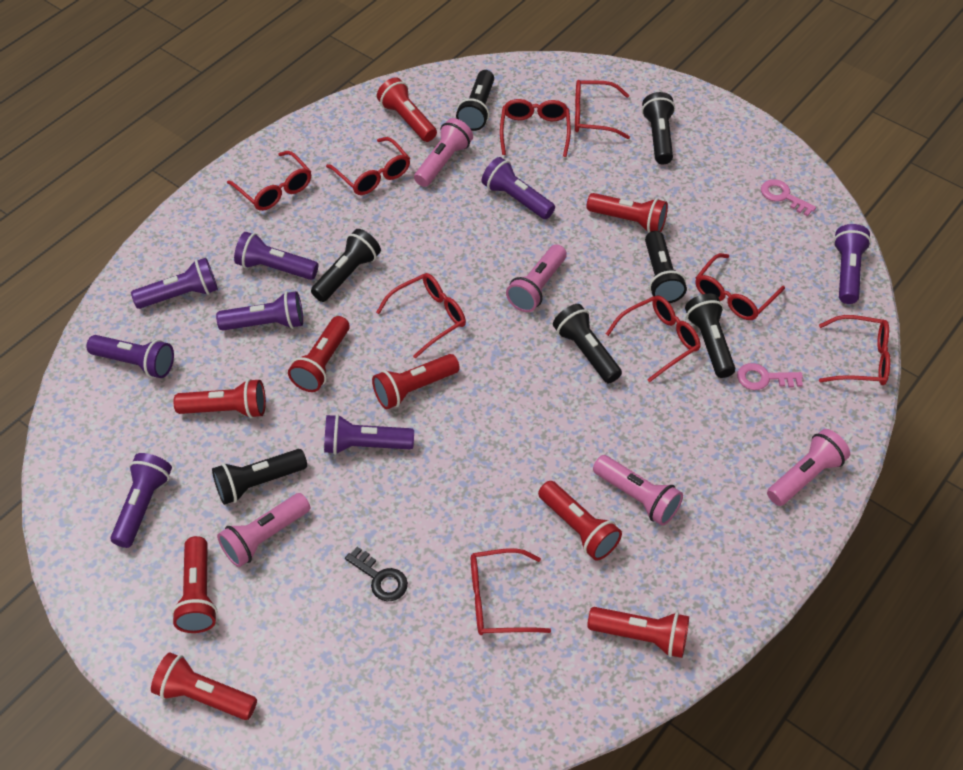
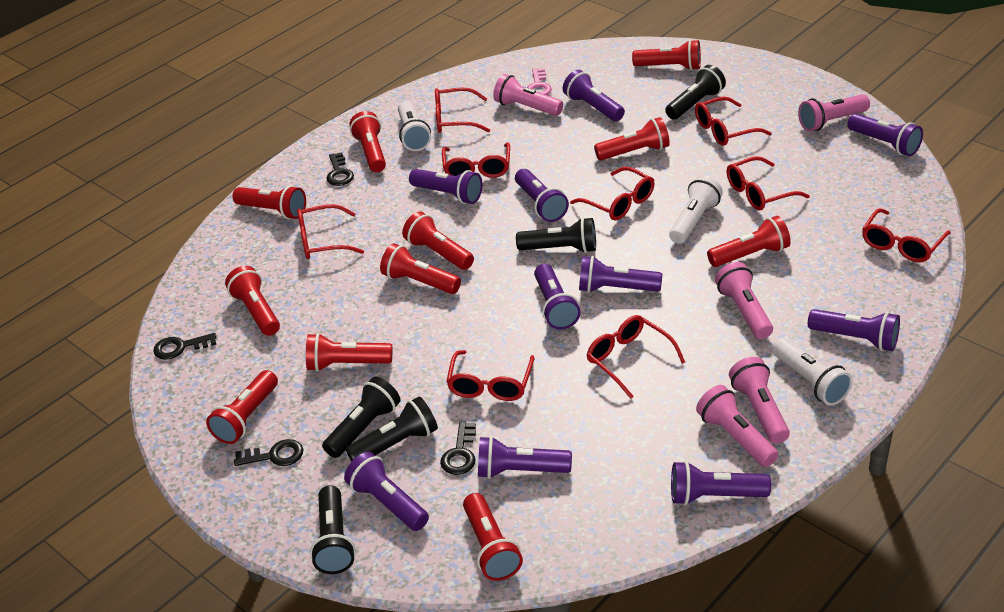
black flashlight: [212,449,307,505] [311,229,381,302] [456,70,494,131] [553,304,622,383] [642,92,675,164] [645,231,687,303] [685,294,735,378] = 7 -> [310,485,355,574] [322,377,400,458] [346,396,438,461] [516,217,596,253] [665,65,726,119] = 5
black key: [345,547,408,601] = 1 -> [153,333,217,360] [234,439,303,466] [326,152,354,186] [440,422,476,475] = 4
pink key: [737,363,803,390] [761,179,816,216] = 2 -> [527,68,552,95] = 1
purple flashlight: [86,335,174,378] [110,453,172,548] [131,258,218,309] [216,291,303,331] [234,232,318,280] [324,414,414,455] [481,157,555,219] [833,224,871,304] = 8 -> [344,452,429,531] [409,169,482,204] [478,436,572,479] [515,169,569,222] [534,264,581,330] [563,70,625,121] [579,256,662,293] [671,461,771,505] [808,309,900,351] [847,114,923,156] = 10
red flashlight: [151,652,257,720] [172,536,217,633] [174,379,266,418] [288,316,350,392] [372,354,460,409] [377,77,437,142] [538,481,622,561] [587,193,668,233] [587,607,689,658] = 9 -> [206,370,278,444] [225,266,280,336] [232,185,306,219] [306,333,392,372] [350,111,386,172] [380,243,461,294] [402,212,474,270] [463,493,523,581] [594,117,670,160] [632,40,701,71] [707,216,791,267] = 11
white flashlight: none = 0 -> [398,101,431,151] [669,176,723,244] [772,338,853,405] = 3

